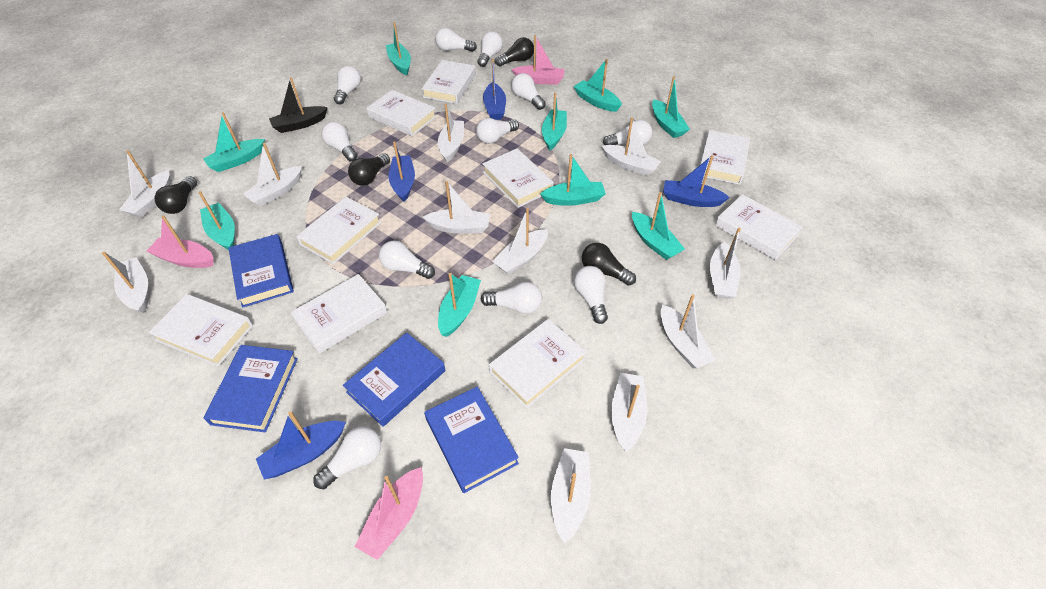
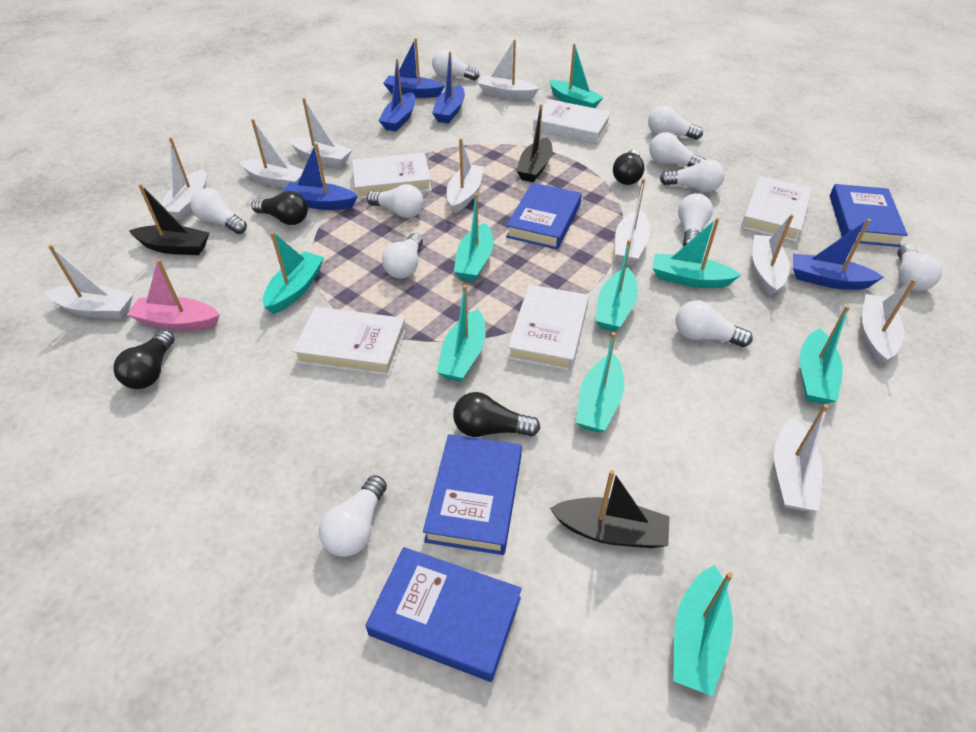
black boat: [269,77,328,133] = 1 -> [129,184,210,255] [517,104,553,182] [550,470,670,548] = 3
blue boat: [256,411,346,479] [389,141,415,202] [483,59,506,120] [663,155,730,207] = 4 -> [283,143,358,210] [379,59,415,131] [383,38,445,98] [432,52,465,123] [793,219,884,290] = 5
pink boat: [147,216,214,268] [355,467,423,560] [512,35,565,84] = 3 -> [127,259,220,331] = 1
white boat: [102,252,149,314] [119,150,170,217] [243,142,302,206] [423,181,490,234] [438,104,464,162] [492,208,548,275] [551,448,591,543] [602,117,661,176] [611,373,647,452] [661,294,715,368] [710,228,741,299] = 11 -> [45,245,133,319] [161,137,206,220] [239,119,304,188] [289,98,352,168] [447,138,484,213] [478,39,539,100] [615,178,650,265] [753,214,794,296] [774,404,828,511] [862,279,916,365] = 10
white book: [149,294,253,367] [290,274,387,354] [296,197,381,264] [366,90,437,136] [421,60,476,104] [482,148,554,208] [489,319,586,408] [700,130,750,185] [715,194,803,260] = 9 -> [292,307,406,376] [352,153,432,199] [507,285,589,371] [533,99,611,144] [741,176,812,242] = 5

